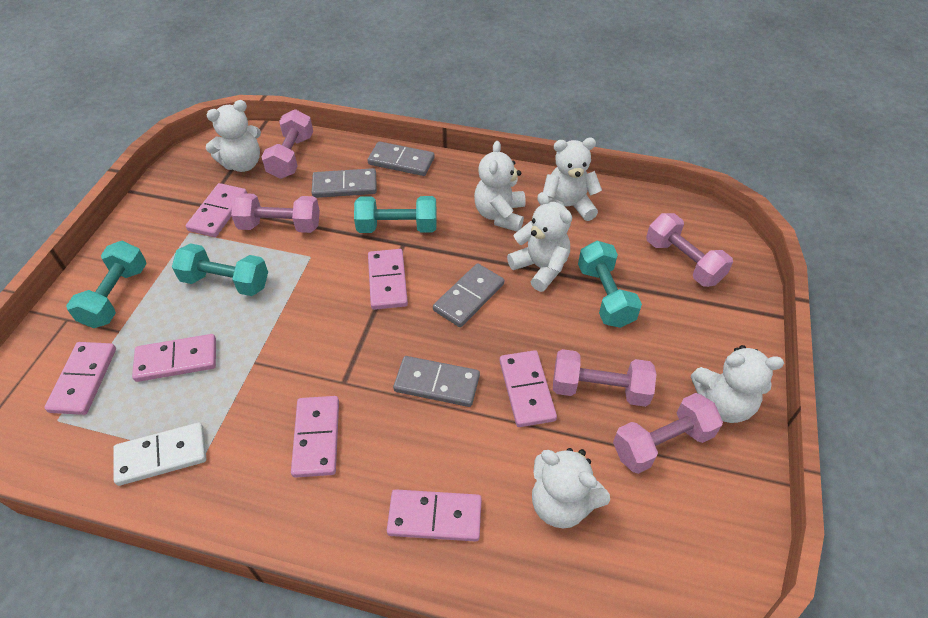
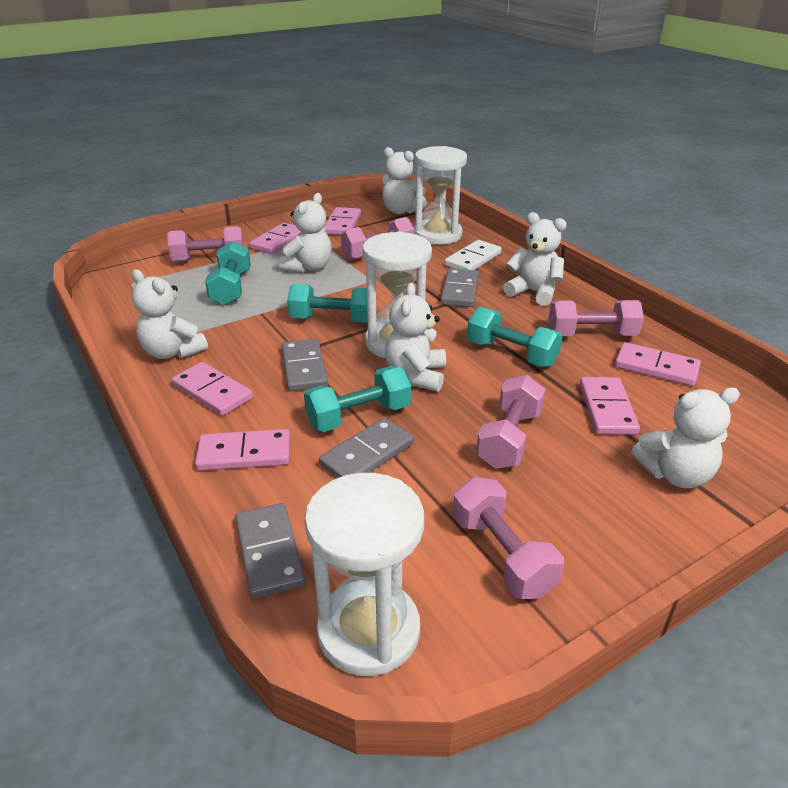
pink domino: [44,342,116,415] [132,334,216,382] [186,183,247,237] [291,396,339,478] [368,249,408,310] [387,489,482,542] [500,350,557,427] = 7 -> [171,362,253,416] [195,429,290,471] [249,223,301,254] [324,207,361,235] [580,377,640,435] [615,342,701,386] = 6
white hourglass: none = 0 -> [304,473,424,676] [363,231,432,358] [414,146,467,245] = 3

